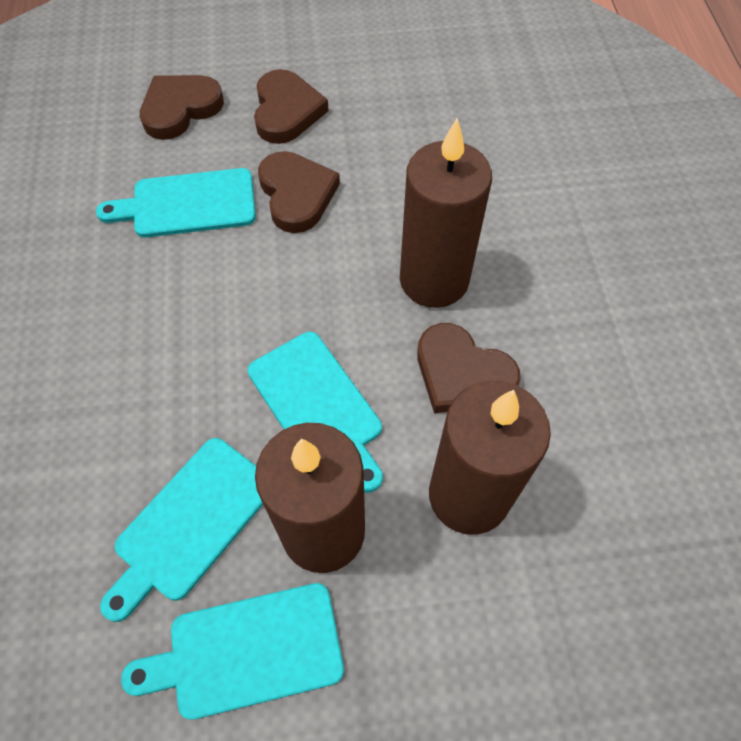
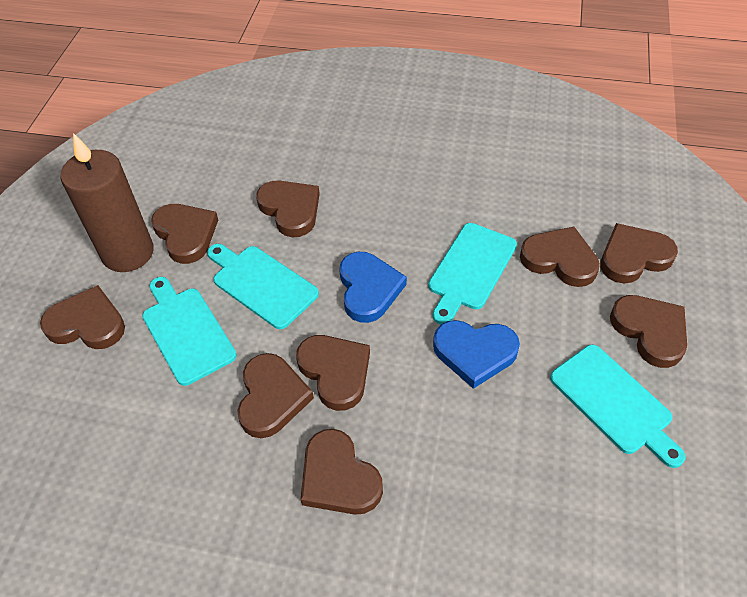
blue heart: none = 0 -> [339,252,407,323] [433,320,520,389] = 2
brown candle: [255,423,365,573] [400,118,492,308] [429,381,551,535] = 3 -> [60,133,154,272] = 1
brown heart: [140,75,224,140] [254,69,329,144] [258,151,340,233] [417,323,521,413] = 4 -> [40,285,125,349] [151,204,218,264] [237,353,314,438] [256,180,320,237] [296,335,370,411] [300,429,383,515] [520,227,600,287] [600,223,678,284] [610,295,687,368] = 9

